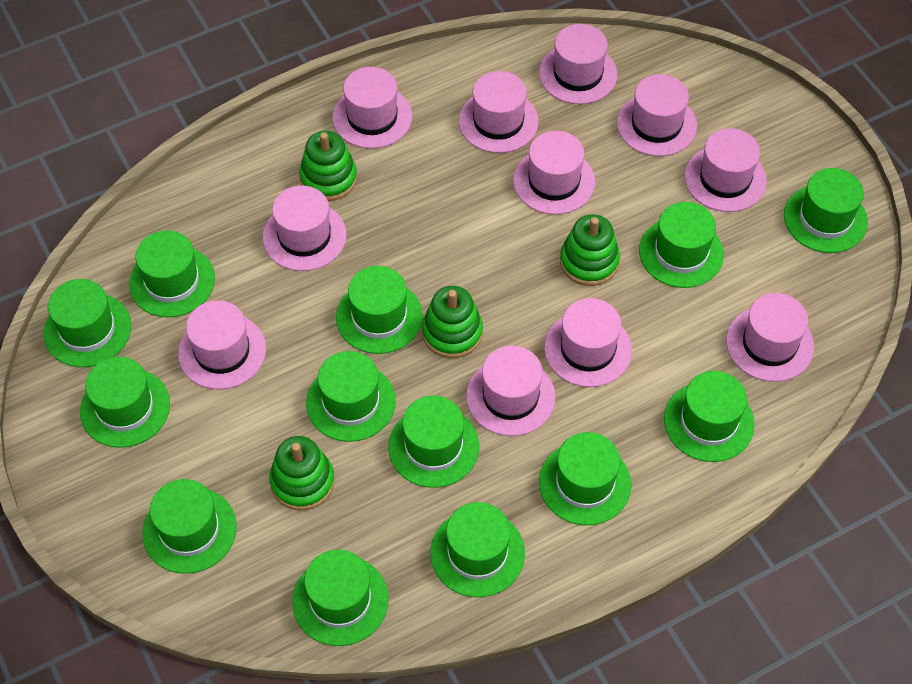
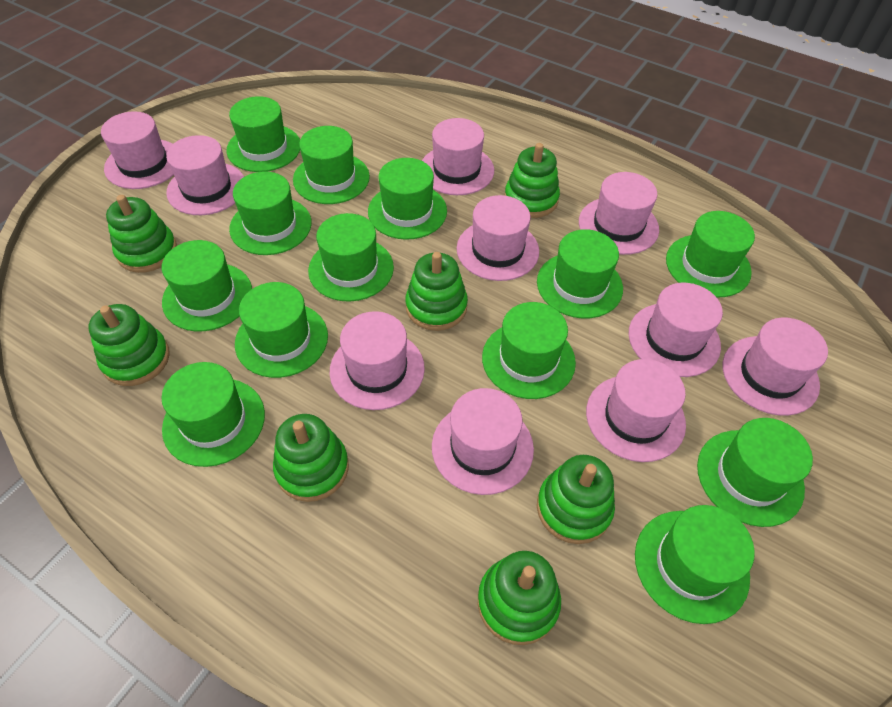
green stacking toy: [269,436,335,511] [299,131,357,201] [422,286,483,358] [560,214,620,286] = 4 -> [89,304,170,386] [106,195,177,273] [273,414,349,502] [405,252,468,331] [478,551,561,645] [505,143,560,218] [537,455,615,544] = 7
pink hat: [178,300,266,389] [263,186,346,271] [332,67,412,149] [459,71,539,153] [466,346,556,436] [513,131,595,215] [539,24,617,104] [544,298,632,387] [617,74,697,156] [684,128,767,212] [726,293,814,382] = 11 -> [101,111,174,189] [166,135,244,215] [330,311,425,410] [422,118,494,195] [432,388,534,495] [457,195,539,281] [579,172,659,255] [586,359,686,462] [628,283,723,377] [723,317,828,416] = 10

